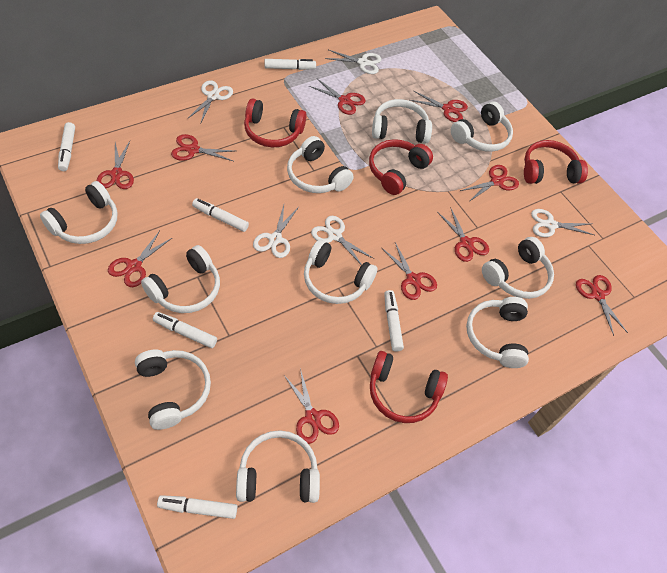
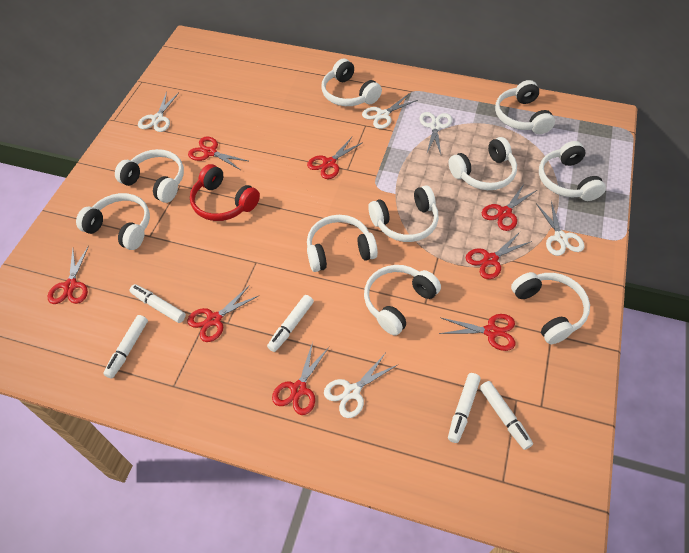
red headphones: [244,99,307,147] [369,139,433,195] [370,351,448,423] [524,140,588,184] = 4 -> [190,164,260,221] = 1
red scissors: [97,141,134,189] [108,231,172,287] [171,134,234,161] [284,368,339,444] [309,78,366,115] [382,242,437,300] [410,91,468,122] [437,207,489,262] [460,165,519,201] [576,275,628,336] = 10 -> [48,245,89,304] [187,285,260,342] [188,137,248,170] [272,342,329,415] [307,137,363,179] [439,314,515,351] [466,232,532,279] [482,184,537,231] = 8
white marker: [58,122,75,171] [153,312,217,348] [157,495,237,519] [192,198,249,232] [265,59,316,70] [384,290,404,352] = 6 -> [103,315,148,379] [129,284,186,323] [267,295,314,352] [448,373,481,443] [480,381,533,450] = 5

